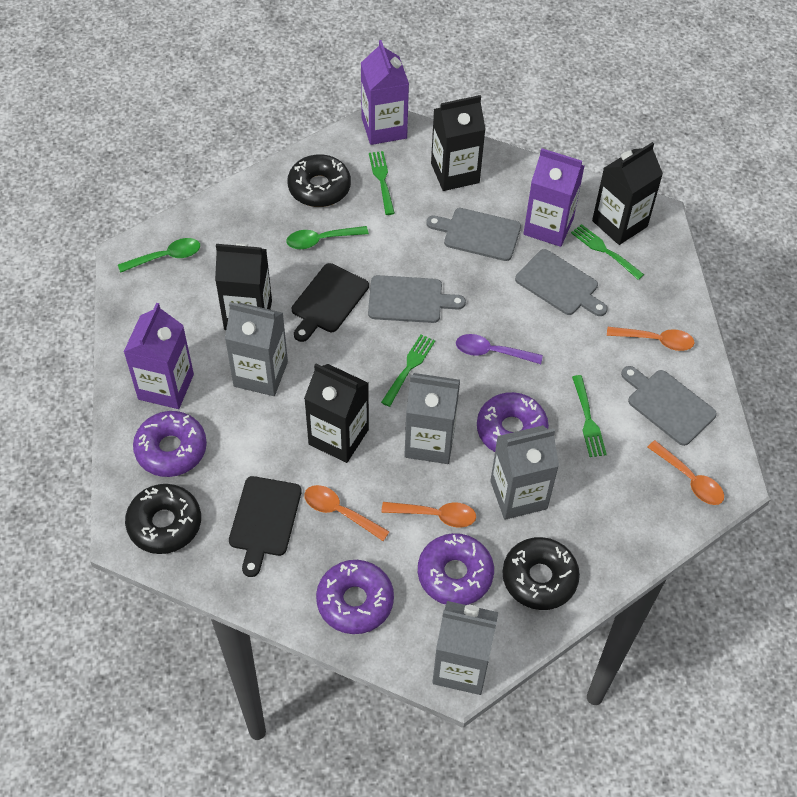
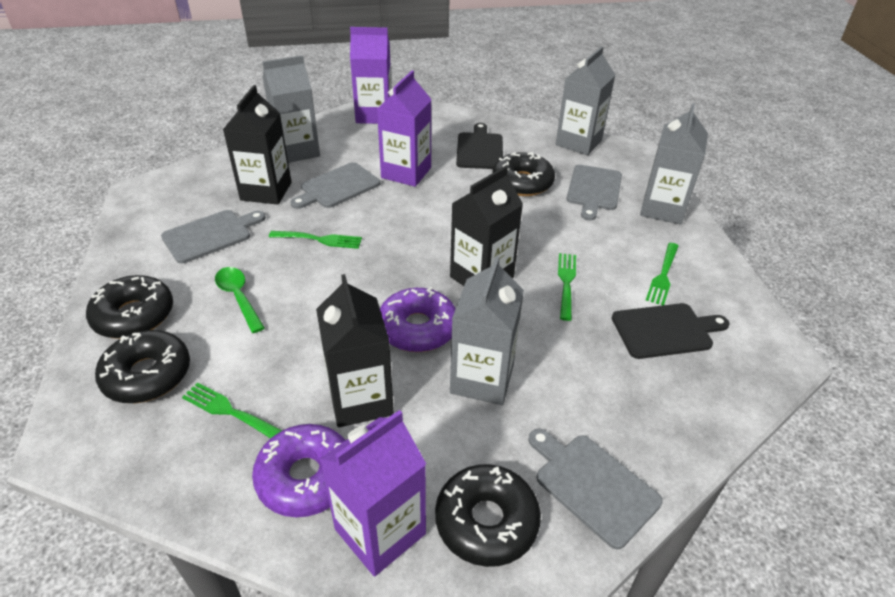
black carton: [215,243,272,330] [304,364,369,463] [431,95,486,191] [592,142,663,245] = 4 -> [223,85,291,205] [316,274,394,427] [450,166,523,286] = 3
black donut: [125,484,201,554] [287,154,351,207] [502,537,580,610] = 3 -> [86,275,173,339] [95,330,190,403] [435,464,541,567] [493,152,555,196] = 4
green spoon: [118,238,200,273] [286,226,369,249] = 2 -> [215,267,265,333] = 1
orange spoon: [304,485,390,541] [381,502,476,528] [607,327,694,351] [648,440,724,505] = 4 -> none = 0
purple donut: [133,411,207,477] [316,560,394,634] [418,533,494,605] [477,392,549,452] = 4 -> [252,424,346,517] [380,287,456,352] = 2
purple spoon: [456,334,543,364] = 1 -> none = 0

